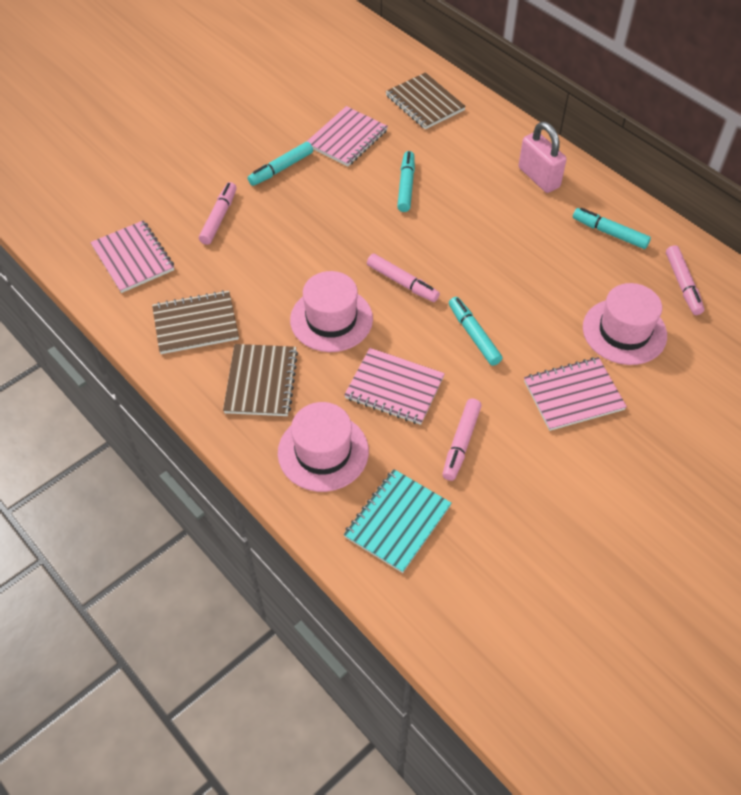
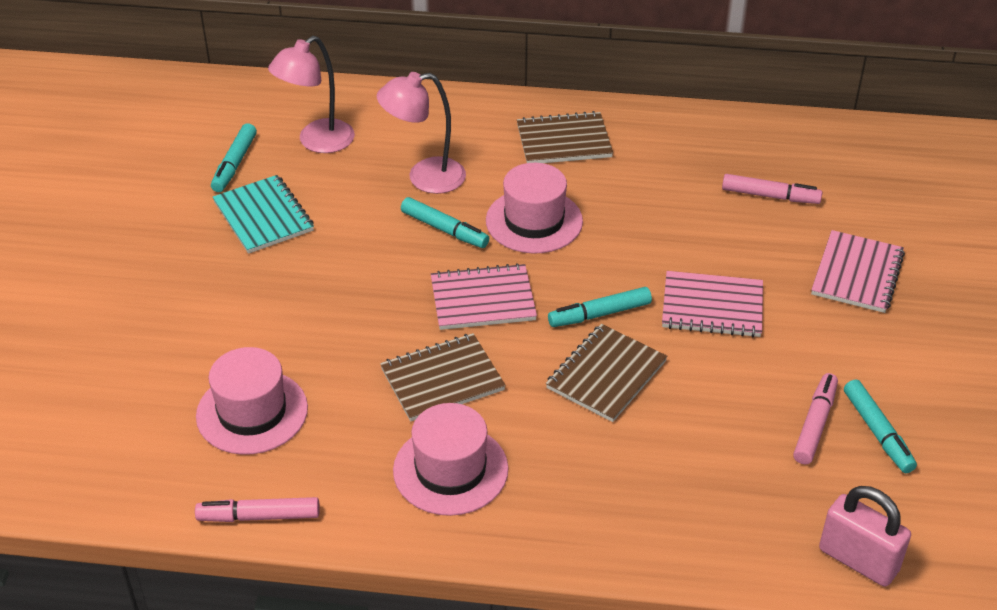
pink lamp: none = 0 -> [268,36,355,153] [377,72,466,194] = 2
pink marker: [199,182,237,245] [367,253,440,302] [442,398,482,481] [666,245,704,315] = 4 -> [195,497,320,522] [722,174,822,204] [793,373,838,464] = 3
pink notebook: [90,221,174,293] [306,106,388,167] [344,348,445,425] [524,357,627,431] = 4 -> [431,263,537,330] [662,271,763,337] [811,230,905,313] = 3

